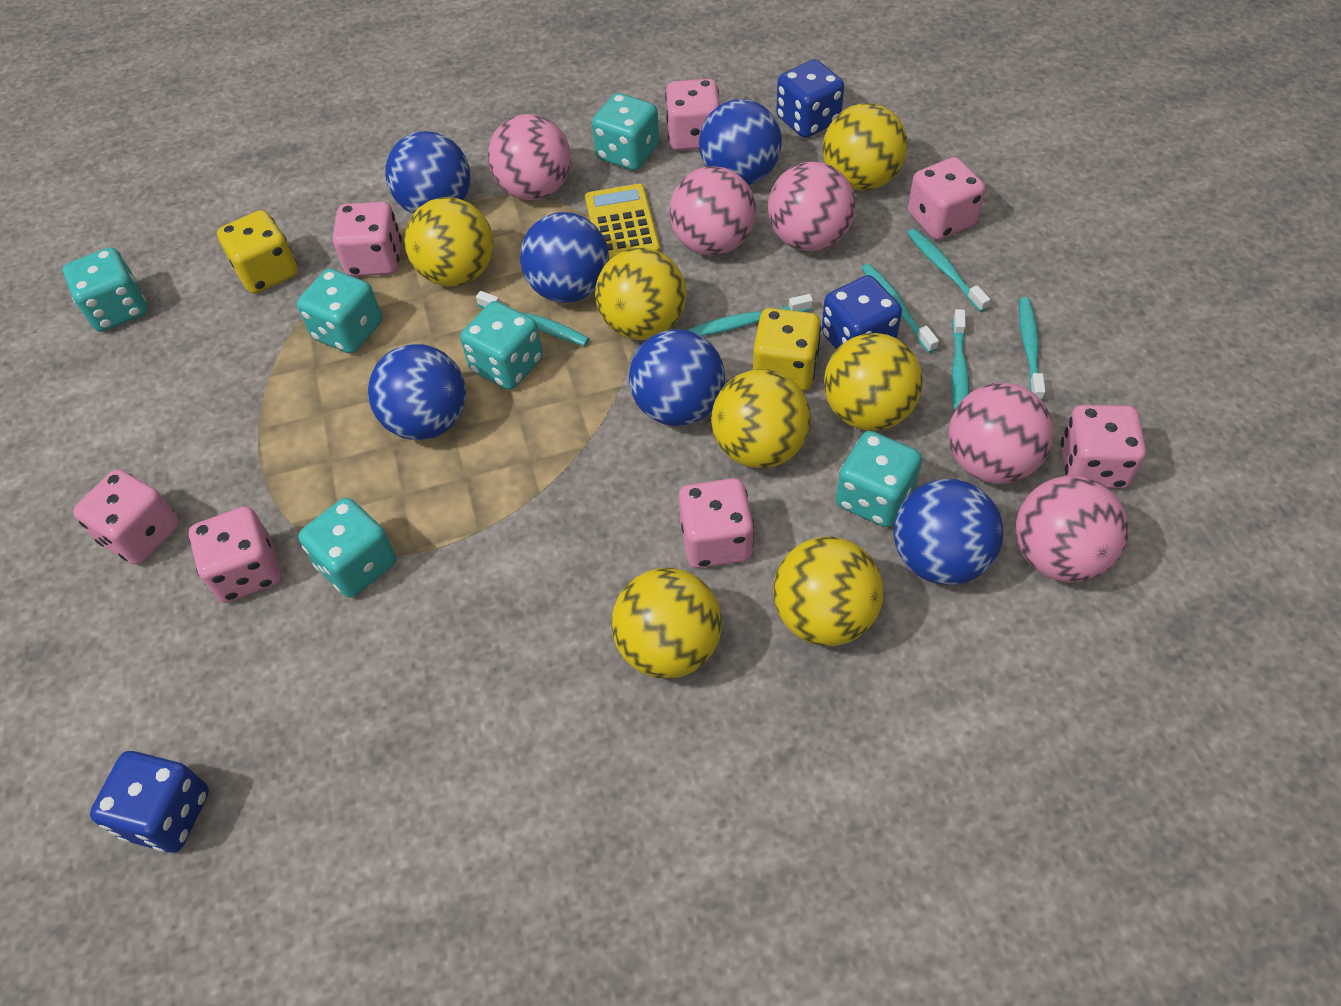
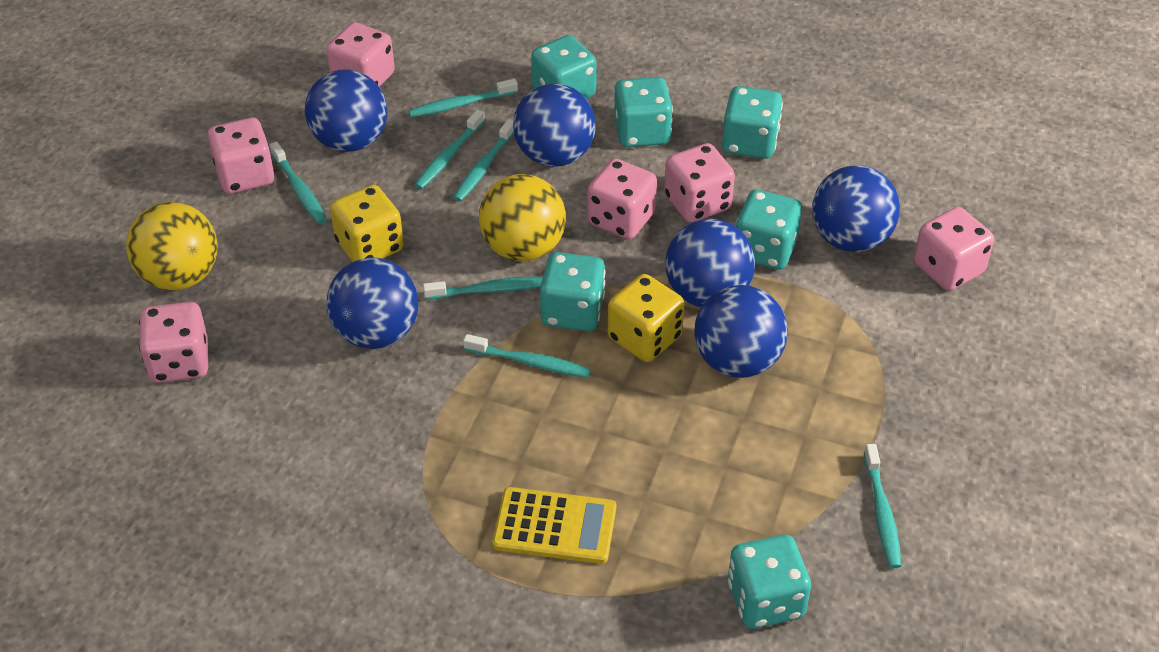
blue dice: [90,751,209,852] [776,59,844,138] [821,275,902,350] = 3 -> none = 0
pink ball: [488,114,571,200] [669,166,756,256] [768,162,855,251] [949,383,1054,484] [1016,476,1129,582] = 5 -> none = 0
pink dice: [73,469,179,565] [189,506,281,603] [333,202,402,277] [665,79,720,151] [679,478,754,568] [908,157,985,240] [1060,405,1146,489] = 7 -> [139,302,208,383] [208,118,274,194] [326,22,395,87] [587,159,657,239] [664,143,735,223] [914,207,994,291] = 6
turquoise toothbrush: [476,291,589,346] [689,294,813,336] [862,264,939,353] [907,229,990,312] [951,309,969,411] [1019,297,1046,400] = 6 -> [270,142,327,224] [408,78,518,118] [415,110,485,189] [423,277,543,299] [453,119,514,202] [463,334,590,378] [864,444,901,568] = 7
yellow ball: [405,197,493,287] [595,247,687,340] [611,568,722,679] [711,369,811,469] [773,537,884,646] [823,103,907,191] [824,333,923,431] = 7 -> [126,202,217,290] [479,174,566,261] = 2

